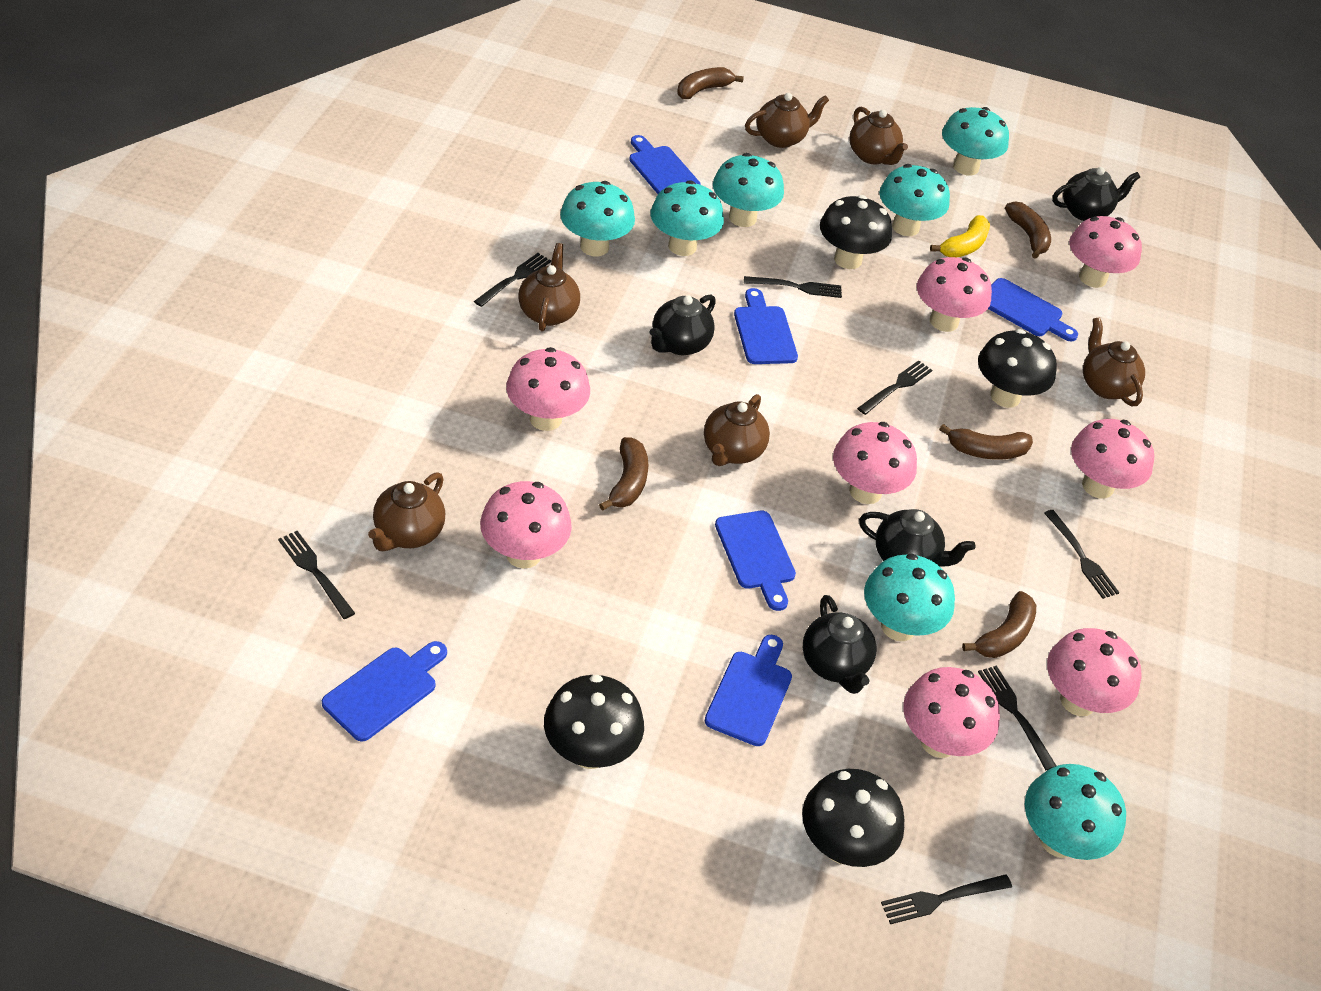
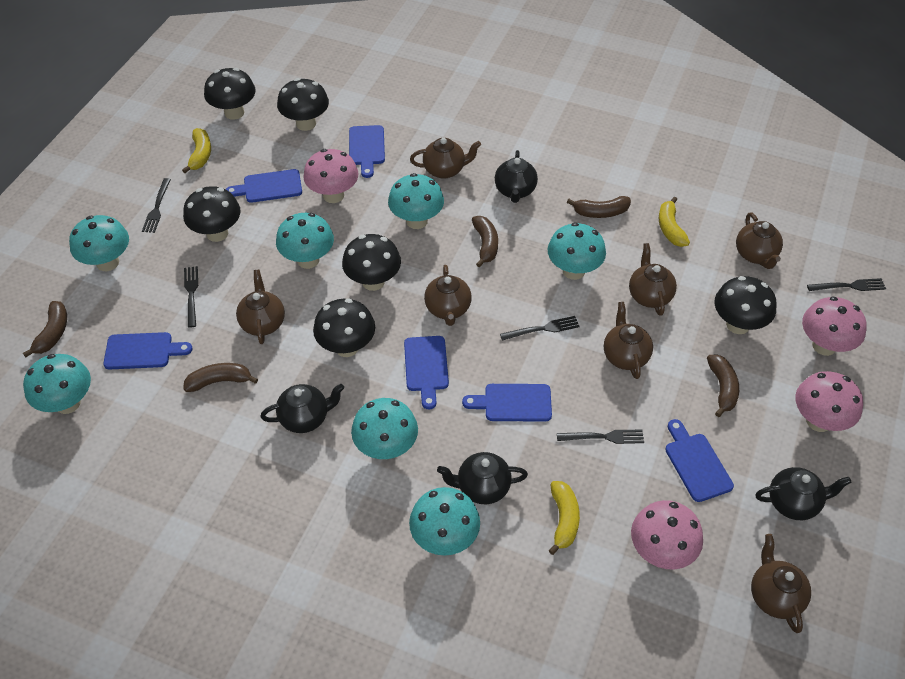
black fork: [278,531,355,619] [474,253,551,307] [744,276,842,298] [857,360,932,415] [881,874,1012,924] [978,666,1056,770] [1044,510,1120,599] = 7 -> [142,178,171,233] [184,266,198,328] [500,316,580,341] [557,430,644,444] [807,278,886,291] = 5
black mushroom: [544,674,644,769] [802,769,905,867] [820,195,892,269] [978,329,1057,408] = 4 -> [183,186,240,242] [204,68,256,120] [277,78,329,131] [313,298,375,357] [342,234,401,291] [715,276,776,334] = 6
brown teapot: [368,472,445,551] [518,243,580,331] [704,394,770,466] [745,93,829,148] [850,107,908,165] [1083,317,1145,406] = 6 -> [236,270,285,344] [410,138,481,179] [424,265,472,326] [604,302,653,379] [629,243,677,316] [736,213,783,269] [751,534,811,633] = 7
pink mushroom: [480,481,572,569] [506,347,590,431] [833,422,917,504] [903,667,1000,758] [917,257,992,332] [1047,628,1141,716] [1069,216,1142,288] [1071,419,1154,499] = 8 -> [303,149,358,203] [631,500,703,569] [795,371,863,432] [802,296,867,356] = 4
yellow banana: [930,215,990,257] = 1 -> [182,128,211,173] [549,481,580,555] [659,197,690,247] = 3

